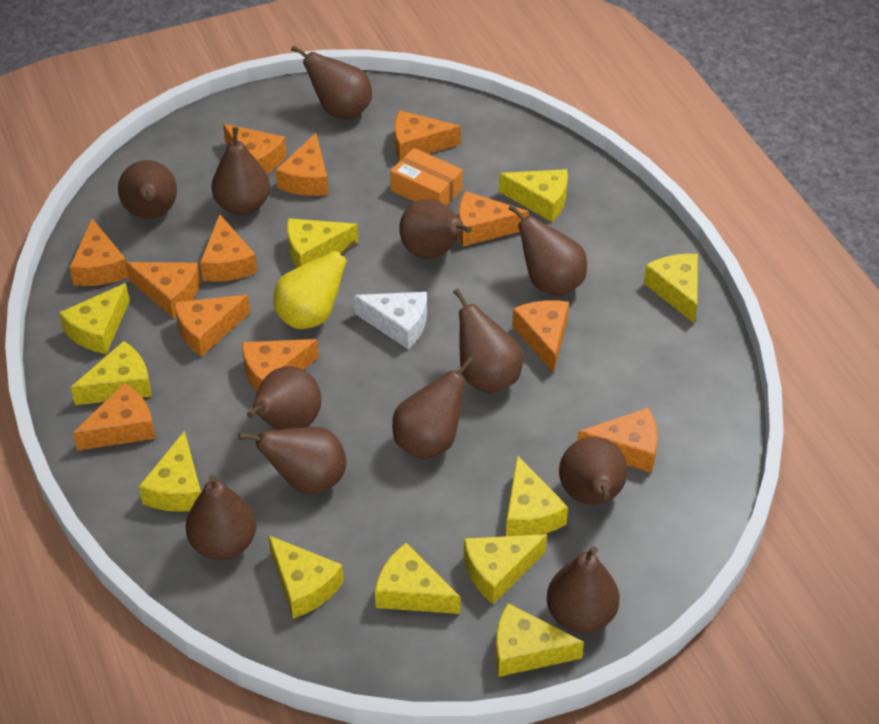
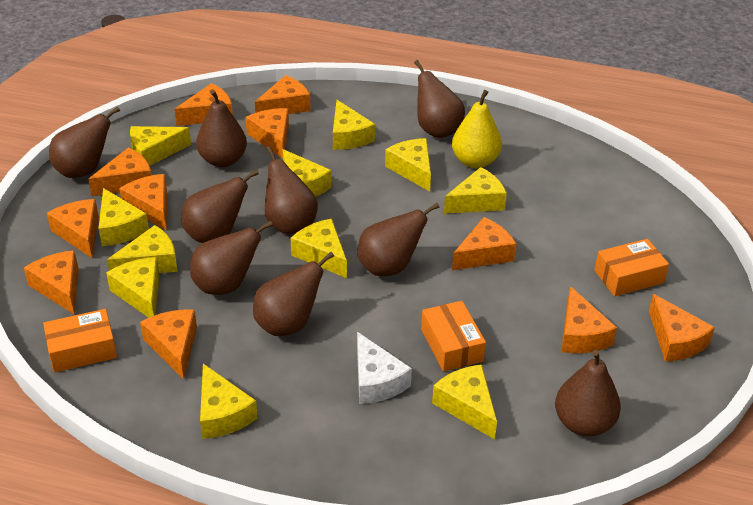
brown pear: [118,160,177,219] [186,475,256,560] [211,127,270,215] [239,427,346,494] [247,366,321,430] [291,45,372,119] [392,356,474,459] [399,199,472,259] [453,288,523,393] [509,205,587,296] [547,546,619,633] [559,437,628,505] = 12 -> [49,106,120,178] [181,170,259,243] [190,221,273,295] [196,90,247,167] [253,252,334,336] [265,146,318,234] [357,203,439,276] [414,60,465,138] [555,350,621,436] = 9
orange box: [390,148,463,206] = 1 -> [43,309,117,373] [421,301,486,372] [594,239,669,296] = 3
orange cheese: [69,219,128,286] [73,383,156,451] [126,262,201,318] [174,295,250,357] [200,214,258,282] [223,124,287,174] [242,339,319,392] [276,133,328,196] [394,110,461,161] [459,191,529,246] [512,300,569,373] [577,407,658,473] = 12 -> [24,250,78,314] [47,199,99,258] [88,147,152,196] [119,174,167,231] [140,310,197,379] [175,83,233,126] [246,108,289,159] [255,75,311,114] [452,217,516,270] [561,286,617,353] [649,294,715,362] = 11

